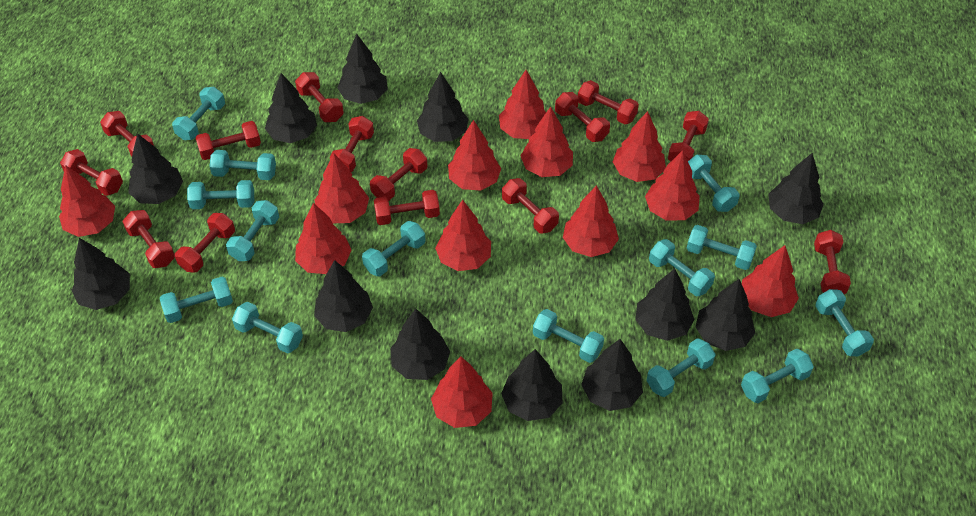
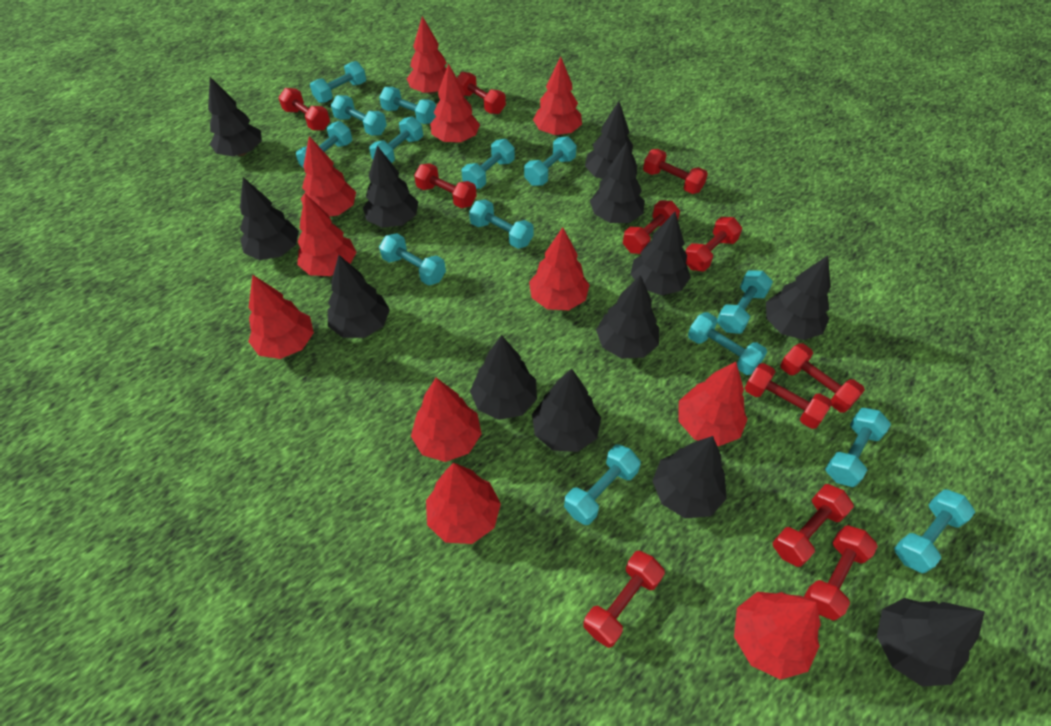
black tree: [72,238,130,310] [128,133,183,204] [265,73,317,143] [314,260,373,332] [337,34,388,104] [390,309,450,380] [417,72,469,142] [501,349,562,421] [581,339,643,411] [635,268,695,341] [696,279,755,351] [768,153,824,224] = 12 -> [208,77,262,156] [240,177,299,260] [328,255,390,338] [363,146,418,228] [470,335,537,420] [532,368,601,452] [585,101,638,179] [590,142,645,223] [596,275,659,358] [631,212,691,295] [652,436,727,518] [766,255,831,340] [877,598,985,687] = 13
red dumbbell: [60,149,123,196] [100,111,154,156] [122,210,175,268] [175,213,235,273] [195,121,261,160] [295,72,344,122] [330,116,374,172] [370,148,427,201] [374,190,440,225] [502,178,559,234] [555,92,610,142] [578,80,639,124] [668,111,709,161] [814,230,851,294] = 14 -> [278,88,330,131] [414,163,477,208] [457,72,506,114] [583,551,665,648] [623,200,680,254] [643,149,708,194] [685,217,742,272] [745,363,832,429] [773,484,854,567] [780,343,865,413] [804,525,878,621] = 11
red tree: [59,165,115,237] [295,203,352,274] [314,153,369,223] [431,356,493,428] [435,200,491,271] [448,120,501,191] [499,70,546,139] [521,107,573,177] [563,185,619,257] [612,111,666,182] [645,150,700,220] [742,245,799,317] = 12 -> [248,275,314,359] [297,194,356,276] [301,136,356,217] [407,16,447,95] [411,378,482,462] [426,463,501,544] [430,64,480,143] [529,227,589,310] [533,57,582,136] [678,362,748,446] [734,592,821,680] = 11

